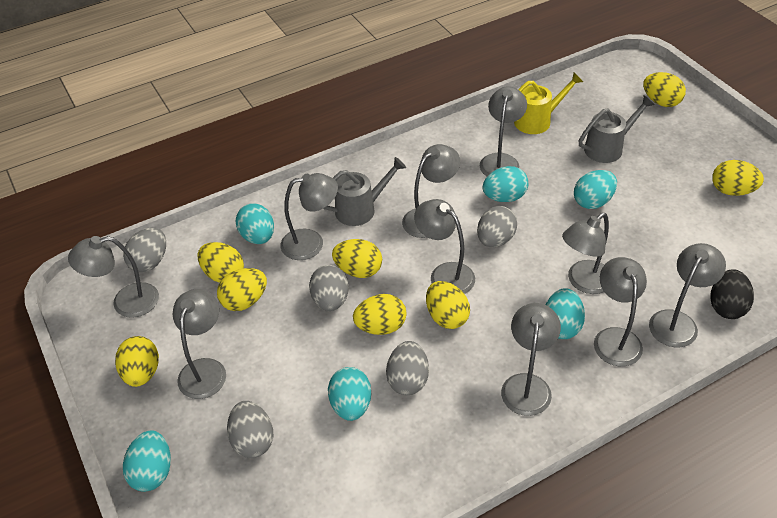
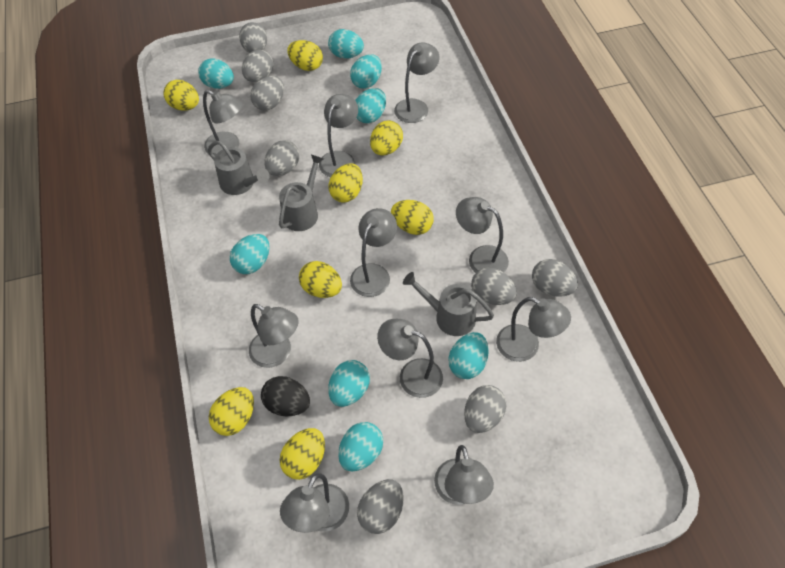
grey egg: [123,227,166,272] [227,401,273,458] [309,265,349,311] [386,341,429,395] [477,206,517,247] = 5 -> [239,22,267,53] [242,50,273,82] [250,76,284,111] [264,140,300,176] [357,479,404,534] [464,385,506,433] [471,267,517,305] [532,259,578,297] = 8
grey watering can: [323,157,406,226] [579,95,655,163] = 2 -> [208,141,270,195] [279,155,324,231] [403,272,494,336] = 3
turquoise egg: [123,430,171,492] [236,203,274,244] [328,367,371,421] [482,166,528,202] [546,288,585,339] [574,170,617,209] = 6 -> [198,59,234,89] [230,234,270,274] [328,29,364,58] [328,360,370,407] [338,422,383,472] [350,54,382,89] [355,88,386,123] [449,332,489,379] = 8
yellow watering can: [514,72,583,134] = 1 -> none = 0

